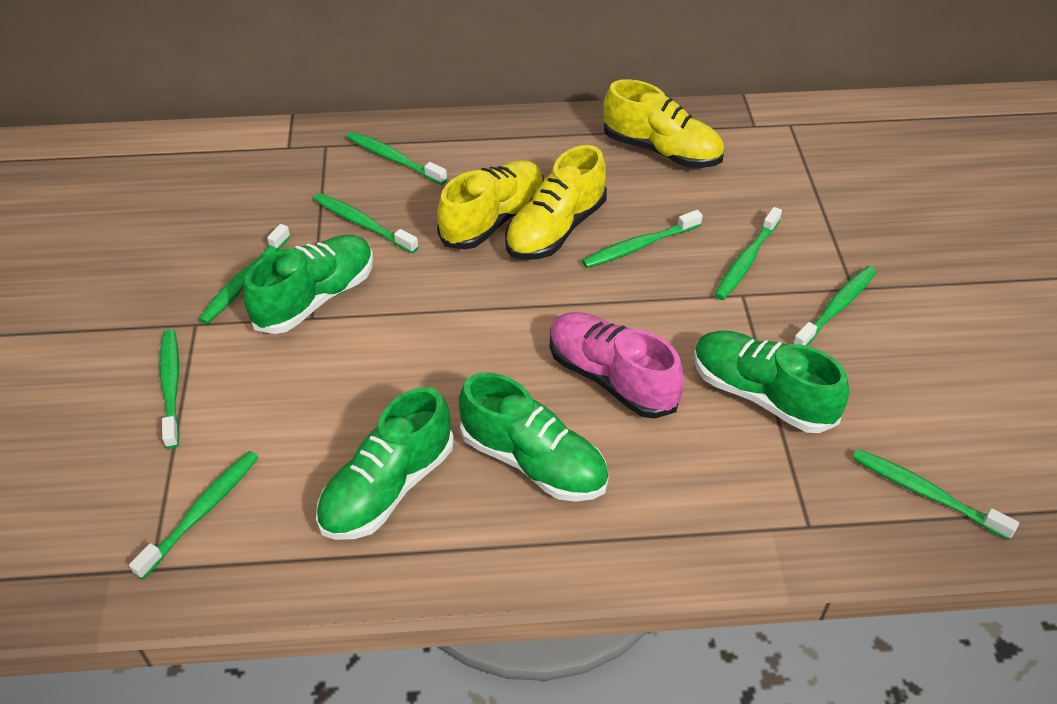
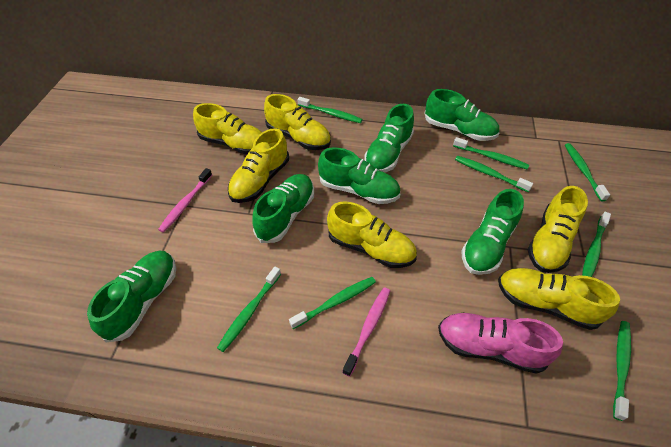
green shoe: [244,235,373,334] [316,387,454,540] [459,373,609,502] [694,330,849,433] = 4 -> [87,251,176,342] [252,174,314,243] [318,148,400,204] [364,104,414,172] [425,89,499,141] [461,189,524,275] = 6
green toothbrush: [129,451,259,579] [160,329,180,449] [199,224,291,324] [313,193,419,254] [346,132,447,185] [582,210,703,268] [714,207,782,300] [793,266,876,346] [853,449,1019,540] = 9 -> [217,267,281,352] [289,277,376,329] [298,97,363,123] [453,137,529,170] [455,156,533,192] [565,143,610,201] [582,212,611,277] [613,321,631,421] = 8
pink toothbrush: none = 0 -> [158,168,212,233] [342,287,390,377] = 2
yellow shoe: [437,160,544,250] [505,145,607,260] [603,79,724,168] = 3 -> [193,103,262,155] [228,128,289,203] [264,94,331,150] [327,201,417,268] [498,268,620,330] [528,186,588,273] = 6

